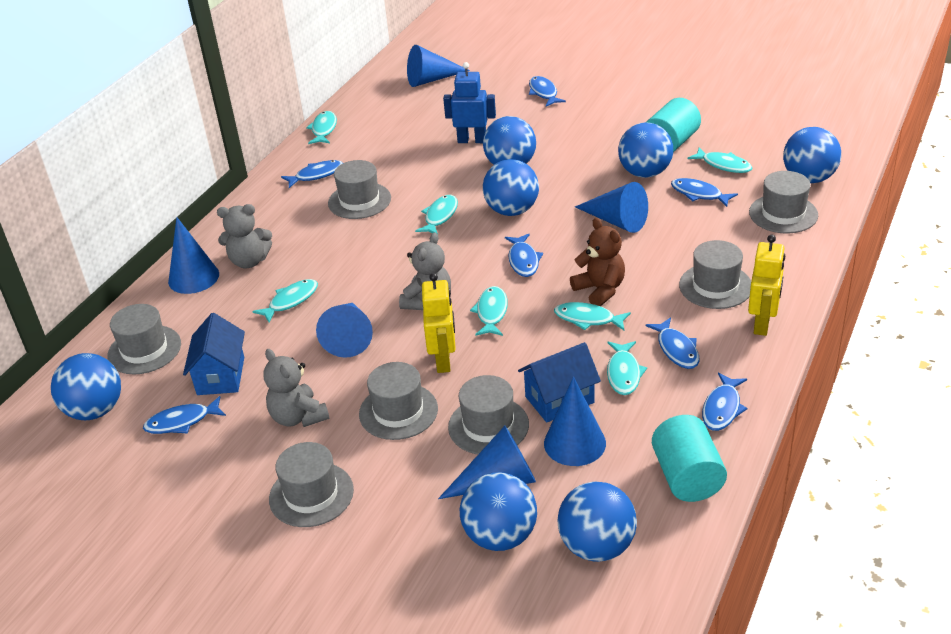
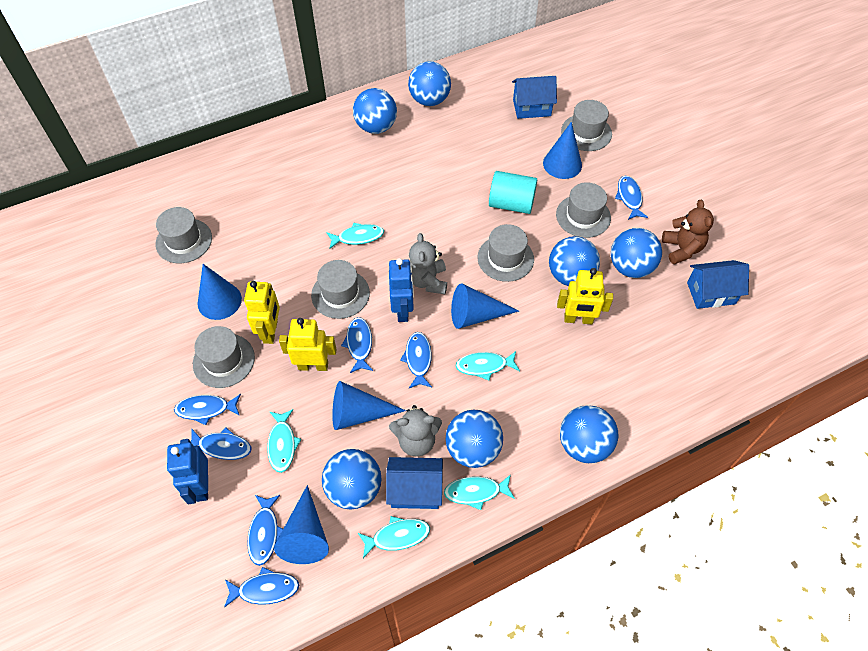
blue cone: [168,217,219,294] [316,303,373,358] [407,45,470,87] [438,426,536,499] [544,377,606,466] [575,182,648,233] = 6 -> [197,264,242,320] [274,485,329,564] [332,381,406,430] [451,283,519,329] [543,122,582,179] = 5
blue house: [183,313,245,395] [518,342,601,423] = 2 -> [386,457,443,509] [512,76,557,119] [687,260,749,309] = 3
blue robot: [443,62,496,143] = 1 -> [167,439,208,504] [389,258,414,322] = 2
grey hat: [107,304,181,374] [269,442,354,527] [328,160,391,219] [359,362,438,440] [448,375,529,454] [679,240,751,309] [749,171,818,234] = 7 -> [155,207,212,263] [193,326,255,388] [311,260,370,319] [478,224,534,282] [556,182,611,238] [561,100,612,151] = 6
grey teddy bear: [217,204,272,268] [263,349,330,427] [399,232,451,310] = 3 -> [389,405,442,456] [409,233,447,294] = 2
turquoise cylinder: [646,98,701,152] [652,415,727,502] = 2 -> [489,171,537,214] = 1
turquoise fish: [252,279,318,323] [306,111,337,144] [415,195,458,234] [470,286,508,336] [554,302,631,330] [607,341,647,395] [688,147,753,173] = 7 -> [267,409,301,473] [326,223,384,249] [358,516,430,558] [444,474,515,510] [456,351,520,380] = 5
yellow robot: [422,273,456,373] [748,235,785,336] = 2 -> [244,281,280,344] [279,318,336,371] [557,268,613,324] = 3

